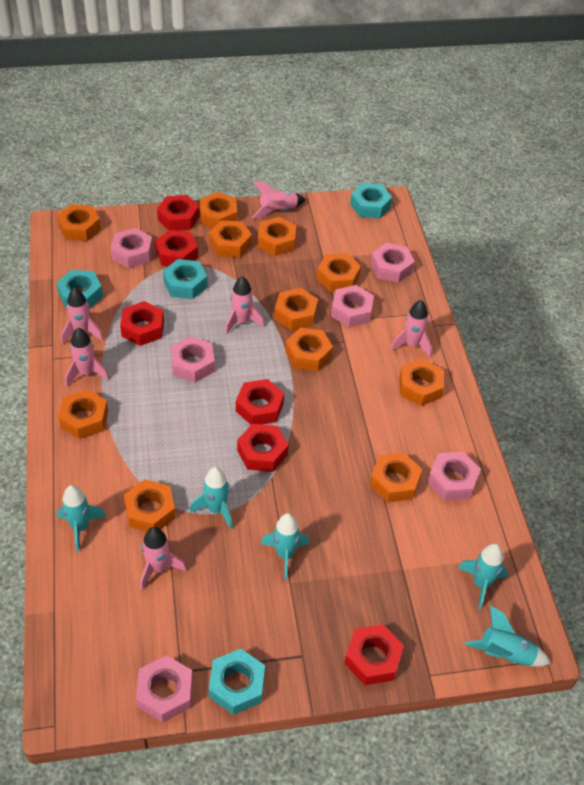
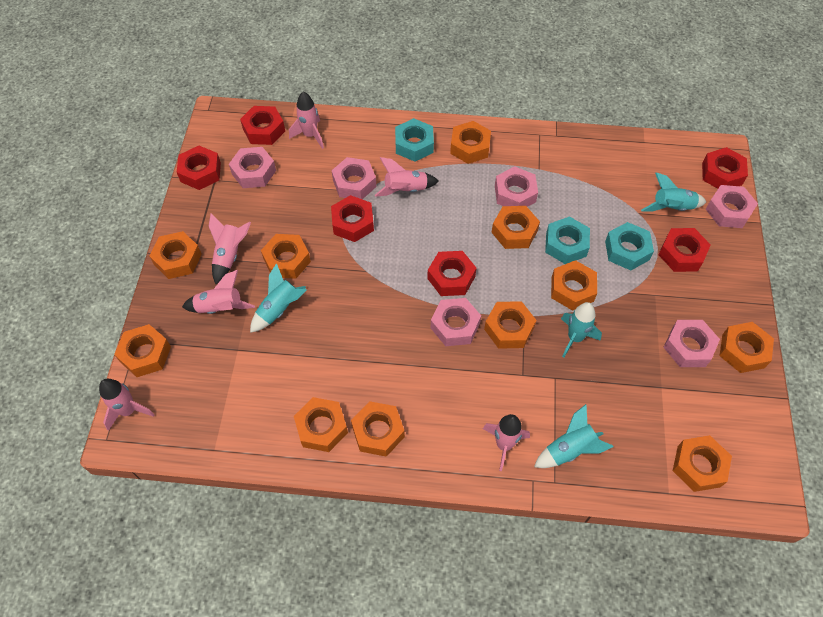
turquoise nut: [56,270,103,309] [163,259,208,299] [209,649,265,715] [350,183,392,219] = 4 -> [395,118,434,161] [545,216,590,264] [605,222,654,270] = 3
turquoise rocket: [57,485,106,552] [190,467,233,529] [261,513,309,580] [458,544,508,610] [465,605,551,667] = 5 -> [250,263,307,333] [534,404,614,468] [561,302,602,357] [641,173,706,211] = 4

